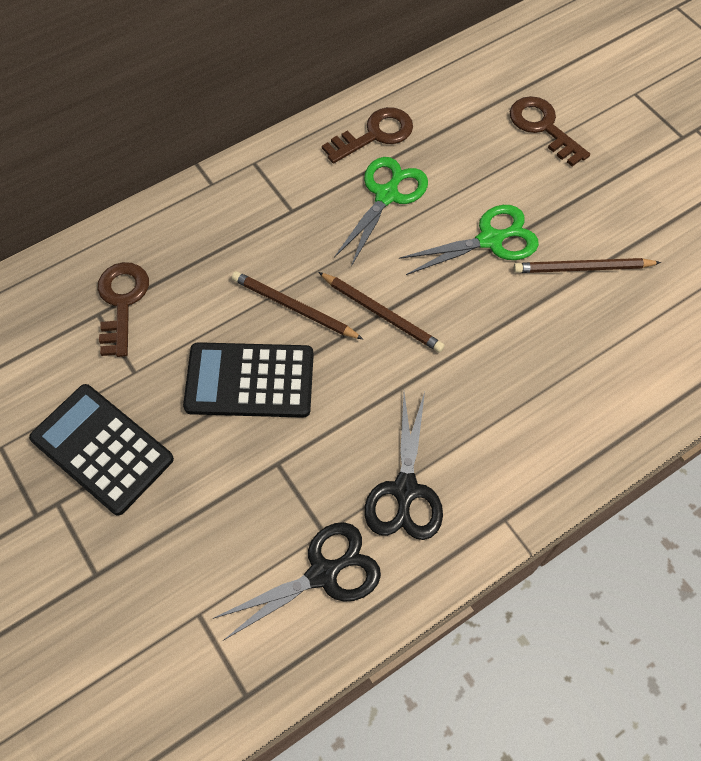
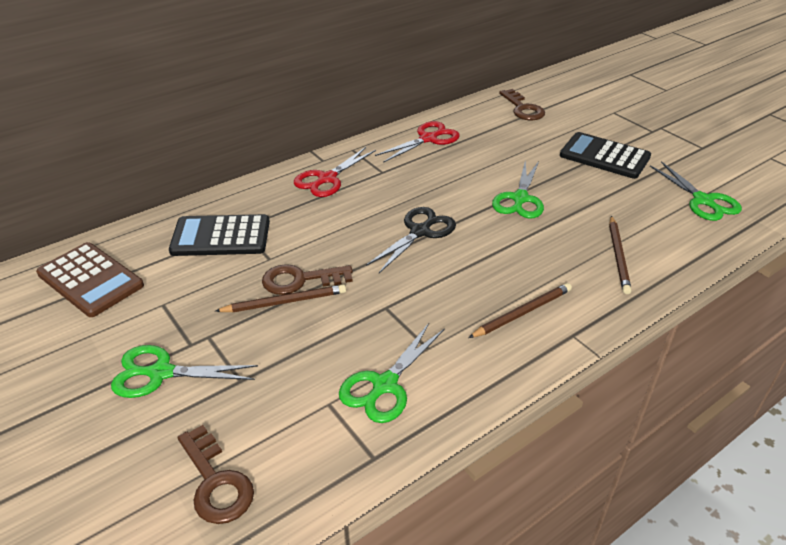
black scissors: [212,522,381,641] [364,392,443,540] = 2 -> [366,207,456,273] = 1
brown calculator: none = 0 -> [36,242,144,317] = 1
green scissors: [334,157,428,266] [399,205,539,275] = 2 -> [111,345,258,398] [339,323,445,423] [492,161,544,219] [650,161,742,221] = 4
red scissors: none = 0 -> [294,147,376,197] [375,121,460,163] = 2

